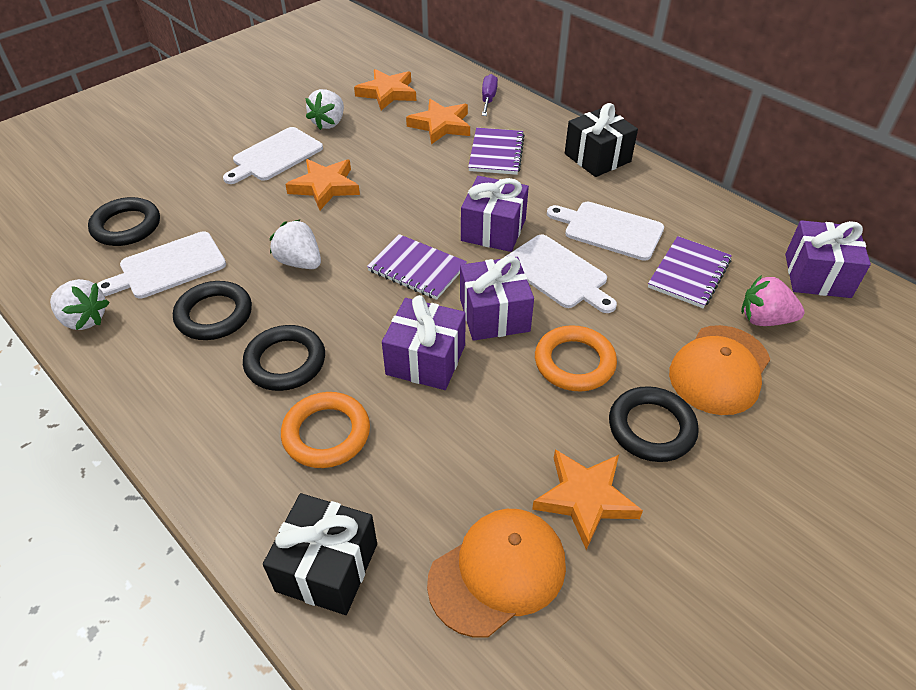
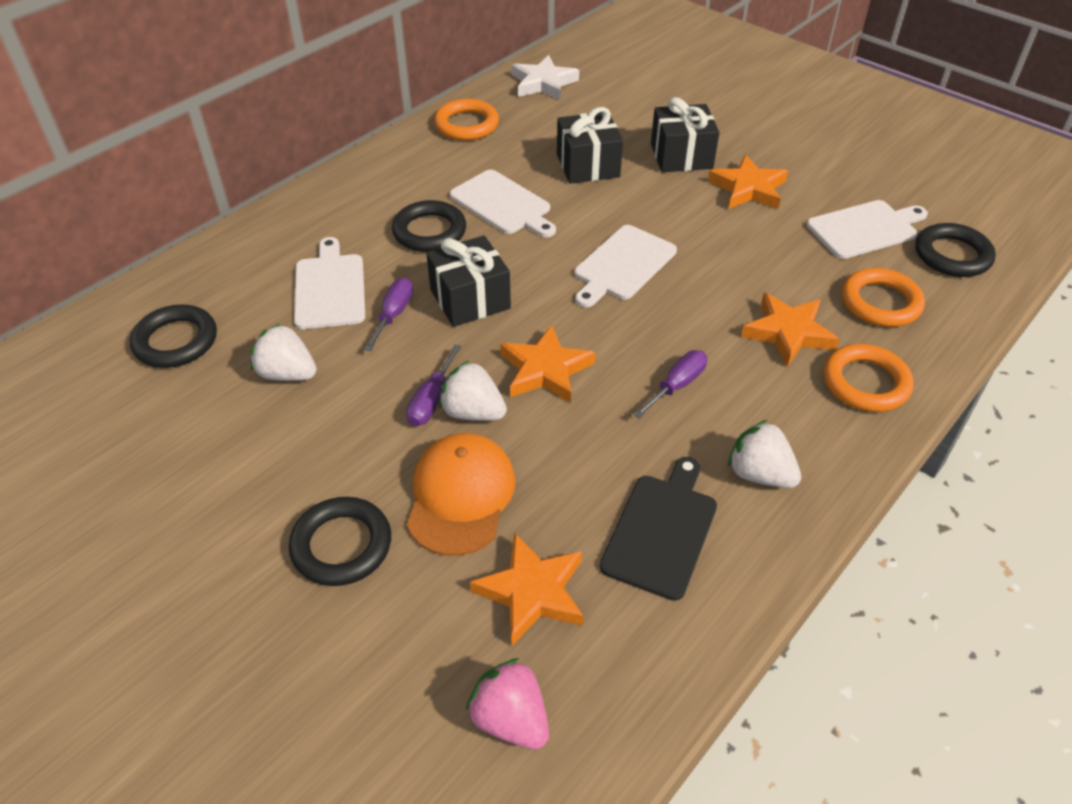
black cutting board: none = 0 -> [600,457,717,601] = 1
black gift: [263,493,377,615] [565,103,638,177] = 2 -> [426,236,511,327] [557,107,623,184] [651,97,719,172] = 3
orange cap: [427,509,566,638] [669,325,770,415] = 2 -> [407,433,515,556] = 1
orange ring: [281,392,370,468] [535,325,617,392] = 2 -> [434,99,499,141] [823,344,914,412] [842,268,925,327] = 3
purple gift: [382,295,466,390] [460,256,534,341] [461,176,529,252] [785,220,871,298] = 4 -> none = 0
purple notebook: [367,234,467,300] [468,128,525,175] [648,236,732,308] = 3 -> none = 0
purple screwdriver: [482,74,498,116] = 1 -> [364,278,413,351] [406,345,461,426] [633,350,707,418] = 3
white star: none = 0 -> [512,55,579,100] = 1

